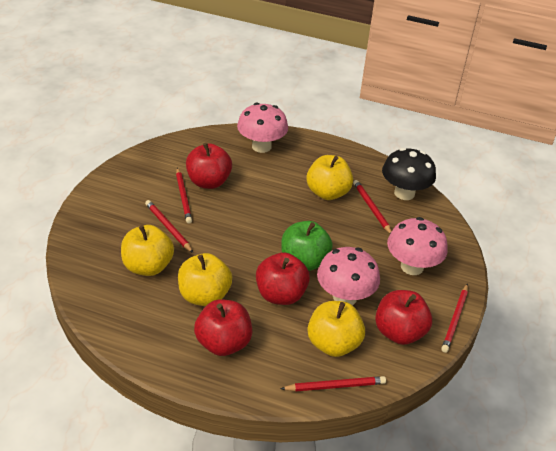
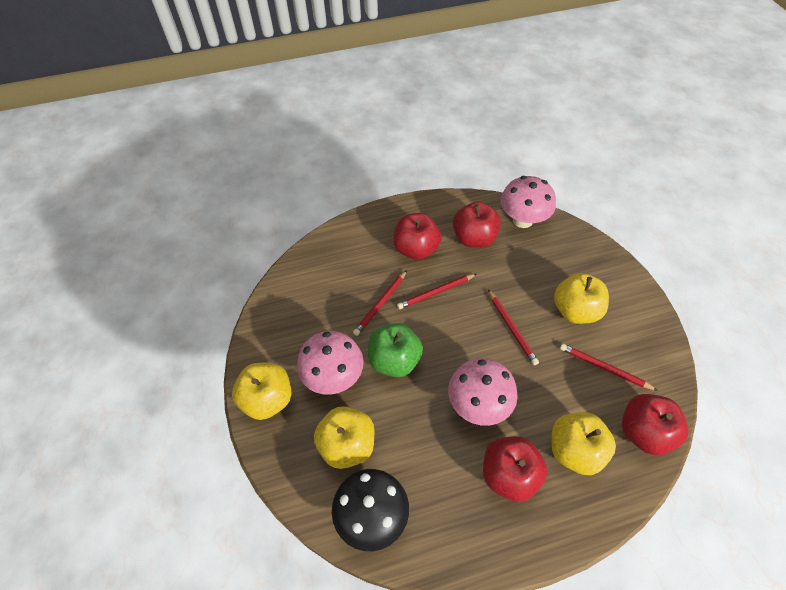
red pencil: [145,200,193,253] [176,168,192,224] [280,376,386,392] [353,180,392,234] [441,284,468,353] = 5 -> [353,270,407,336] [397,274,476,309] [488,289,539,365] [560,344,658,391] = 4

